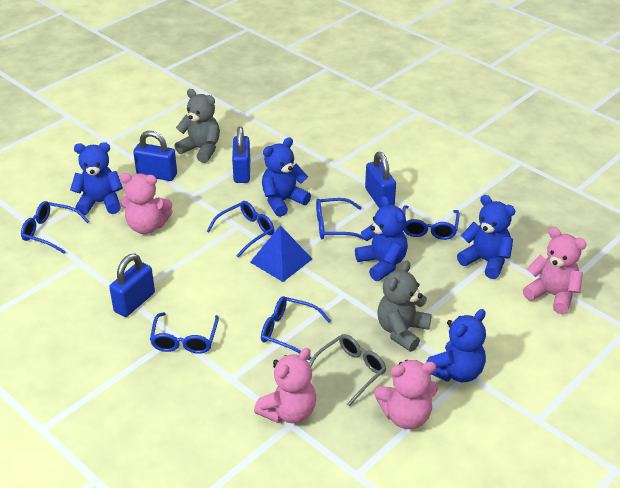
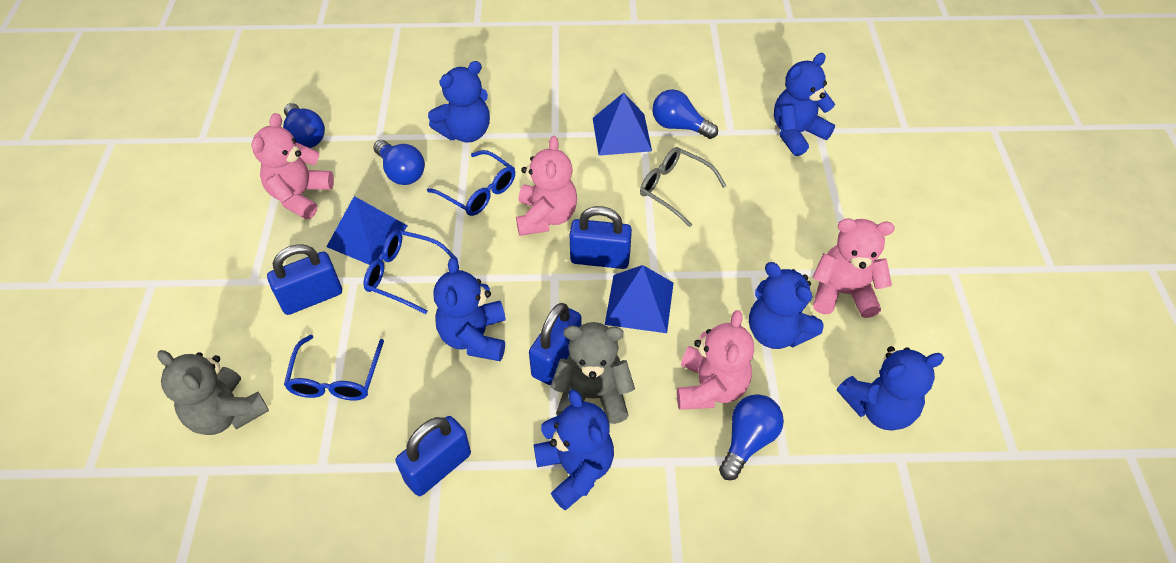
blue glasses: [21,201,90,254] [150,312,219,354] [207,201,274,257] [261,296,331,360] [316,198,366,241] [402,205,460,240] = 6 -> [284,335,384,400] [364,230,457,314] [427,150,515,216] = 3
blue light bulb: none = 0 -> [283,103,325,148] [373,140,425,185] [652,89,718,139] [719,394,784,480] = 4
blue pyramid: [250,225,312,282] = 1 -> [326,196,408,265] [593,93,652,156] [605,265,674,333] = 3
blue teddy bear: [70,142,123,215] [262,137,311,217] [355,196,408,281] [426,309,486,382] [457,195,516,279] = 5 -> [428,61,490,143] [433,257,506,361] [534,389,614,510] [749,262,824,349] [774,53,835,156] [837,346,944,431] = 6

